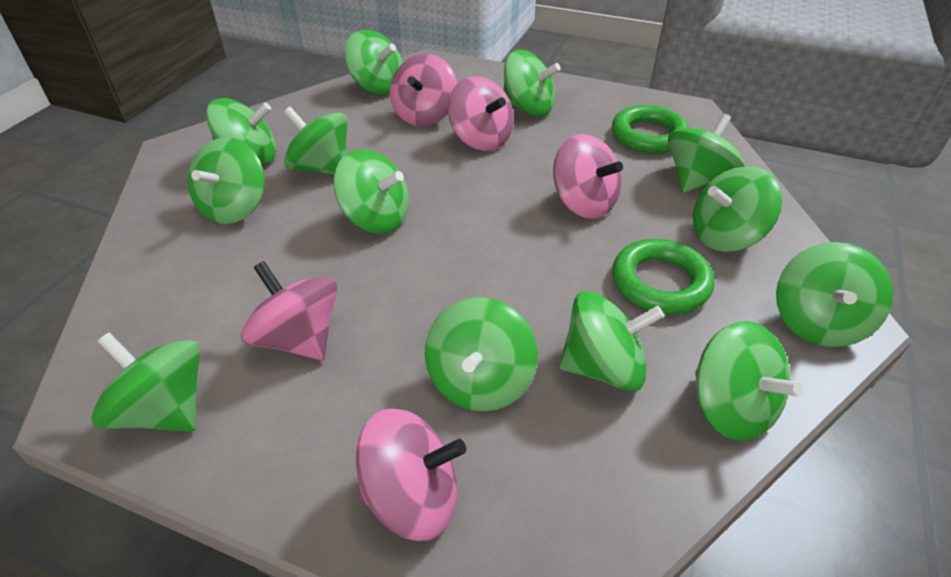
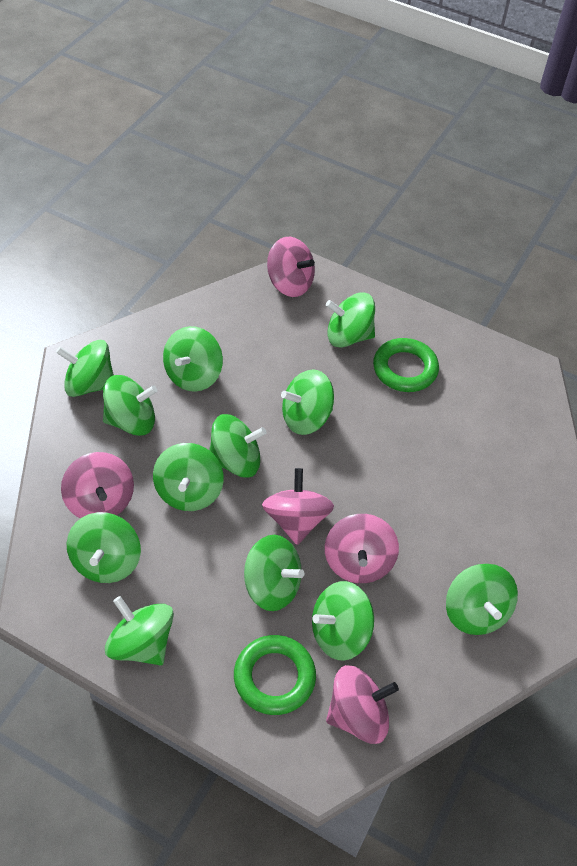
green spinning top: [91,332,200,432] [188,137,265,224] [206,98,276,164] [284,107,347,174] [333,150,409,234] [344,30,403,95] [425,297,538,412] [503,50,561,117] [559,291,664,391] [668,114,745,193] [693,166,782,252] [695,321,803,441] [776,242,893,347] = 13 -> [56,340,114,397] [67,512,141,583] [103,375,158,436] [105,596,174,665] [153,443,224,511] [163,326,223,392] [209,414,267,478] [244,535,304,611] [281,369,334,435] [312,581,374,661] [326,293,375,347] [446,564,518,635] = 12

